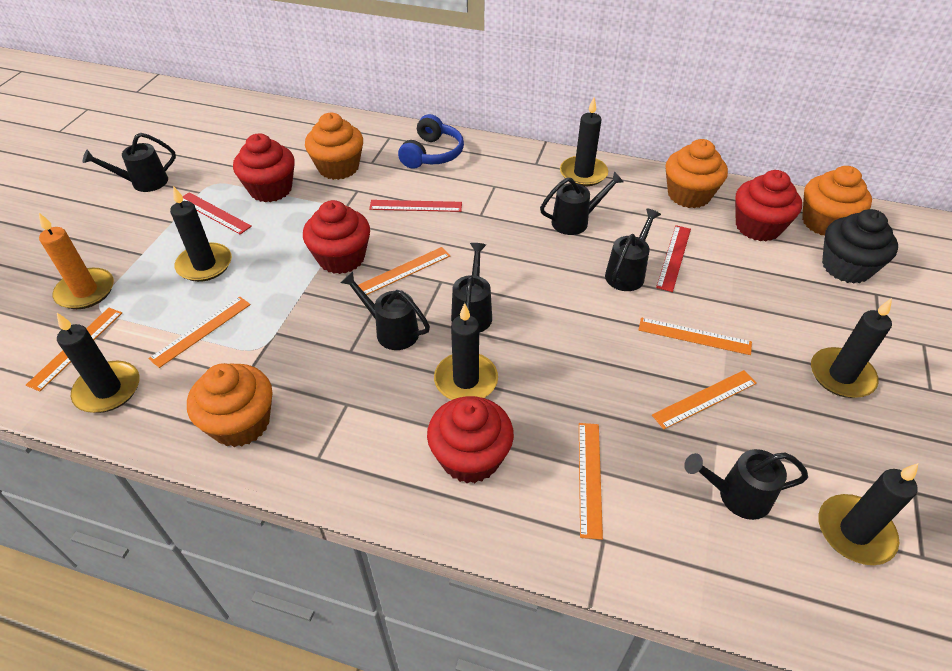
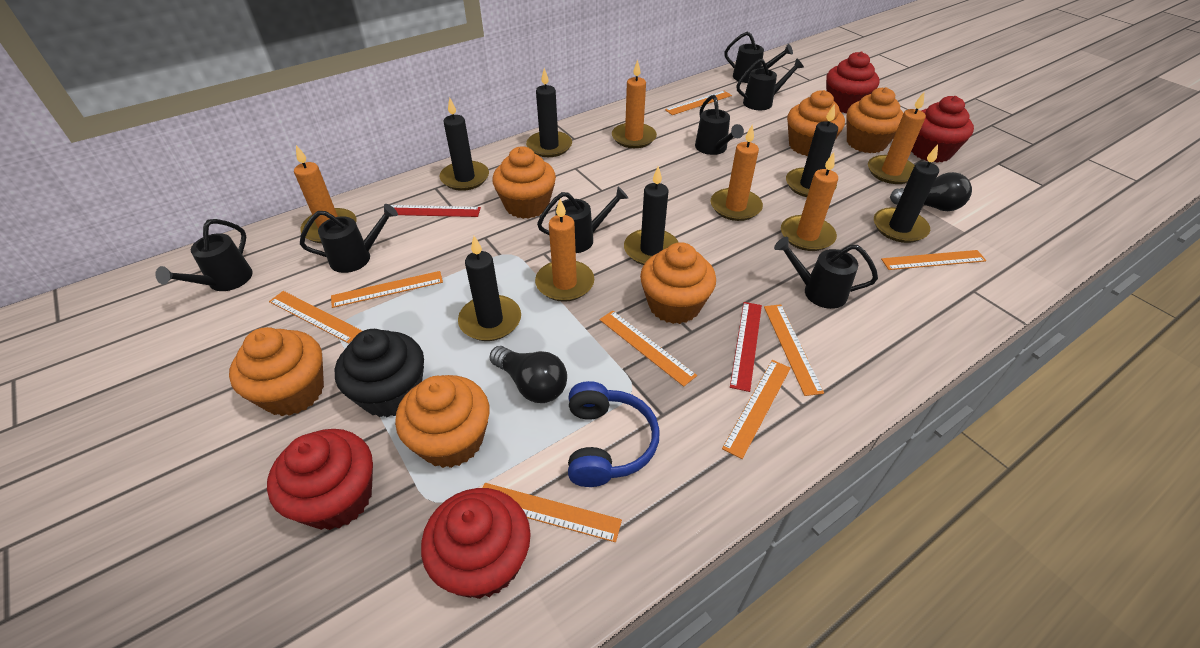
black light bulb: none = 0 -> [489,346,567,403] [890,172,972,211] = 2
black watering can: [83,133,176,192] [340,271,430,350] [451,243,492,333] [540,171,624,235] [605,208,661,291] [684,449,808,520] = 6 -> [155,219,253,291] [300,204,398,273] [537,187,628,253] [695,95,744,155] [724,32,793,83] [737,58,804,110] [774,237,878,309] = 7
orange candle: [39,213,114,309] = 1 -> [294,145,357,243] [535,199,594,302] [612,60,657,148] [711,125,763,221] [781,152,838,251] [868,92,926,184] = 6
orange cupcake: [187,363,272,447] [305,113,363,180] [665,139,728,208] [802,166,872,235] = 4 -> [229,327,324,416] [395,375,490,468] [492,146,556,219] [640,242,716,324] [787,90,845,156] [847,87,903,153] = 6
orange ruler: [26,308,122,392] [148,296,251,368] [358,247,451,295] [579,423,603,540] [639,317,752,355] [652,370,757,429] = 6 -> [269,291,362,343] [331,271,443,308] [483,483,622,542] [600,311,697,387] [665,91,732,115] [722,360,791,459] [764,304,824,396] [881,250,986,270] = 8
red ruler: [183,192,252,234] [369,200,462,212] [656,225,691,292] = 3 -> [391,205,481,217] [730,302,762,392] = 2

